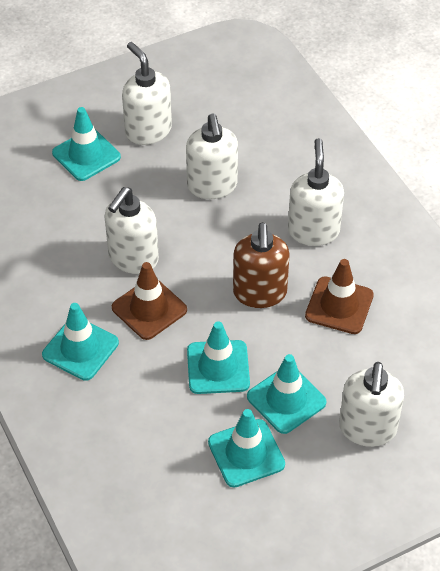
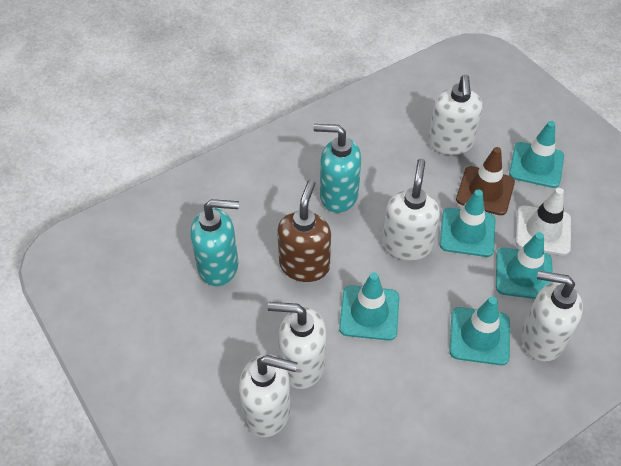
brown traffic cone: [112,262,187,340] [305,259,374,334] = 2 -> [456,147,515,215] = 1
turquoise soap dispenser: none = 0 -> [191,199,239,286] [313,124,361,213] = 2
white traffic cone: none = 0 -> [515,188,571,255] = 1

